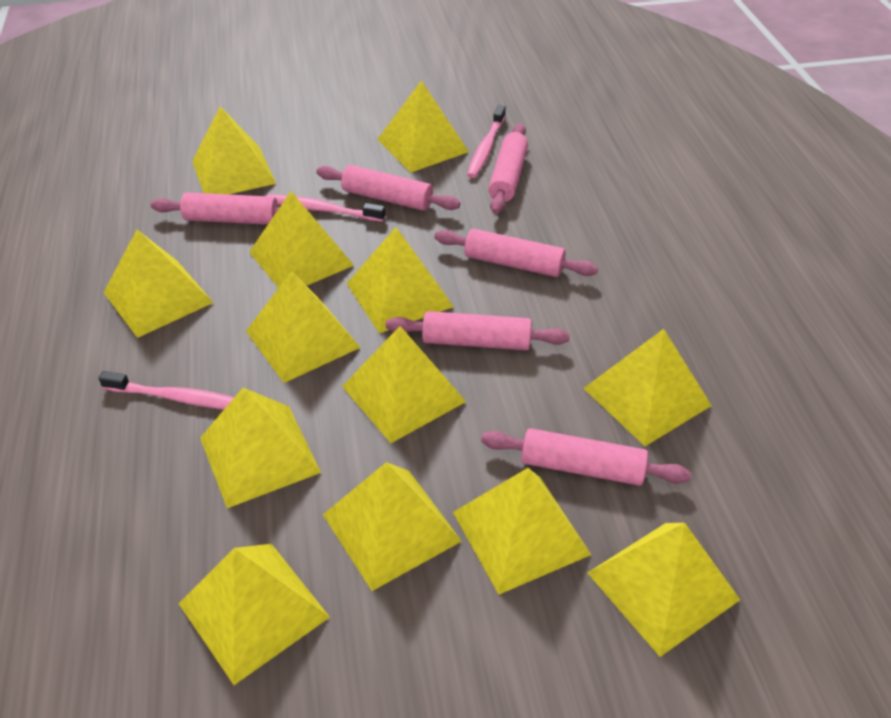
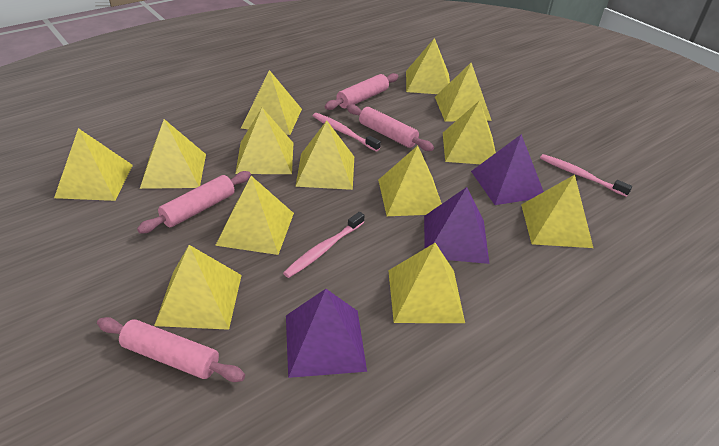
pink rolling pin: [151,192,309,225] [316,165,460,211] [386,311,570,350] [434,229,598,277] [481,428,691,486] [488,123,528,214] = 6 -> [97,317,245,382] [137,171,251,233] [325,73,399,110] [347,104,434,151] = 4
purple pyramid: none = 0 -> [286,289,367,378] [424,187,489,264] [471,134,544,205] = 3

